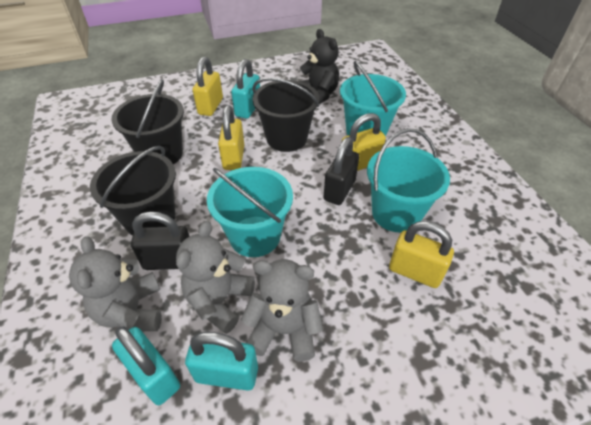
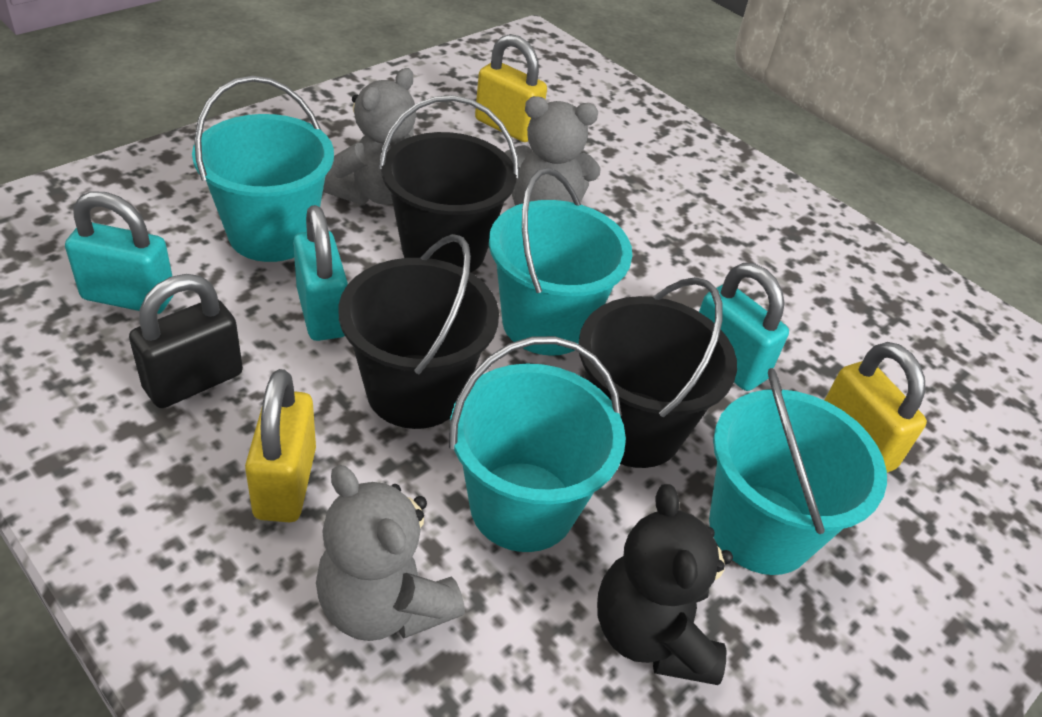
black padlock: [131,211,190,270] [324,137,359,205] = 2 -> [129,274,243,408] = 1
turquoise bucket: [207,167,293,257] [340,61,406,136] [367,128,450,233] = 3 -> [192,76,334,262] [449,336,626,552] [489,168,633,356] [709,368,887,575] = 4
yellow padlock: [193,57,223,116] [218,105,244,170] [342,113,386,171] [389,221,454,288] = 4 -> [245,369,316,522] [475,34,547,142] [824,342,927,473] = 3

